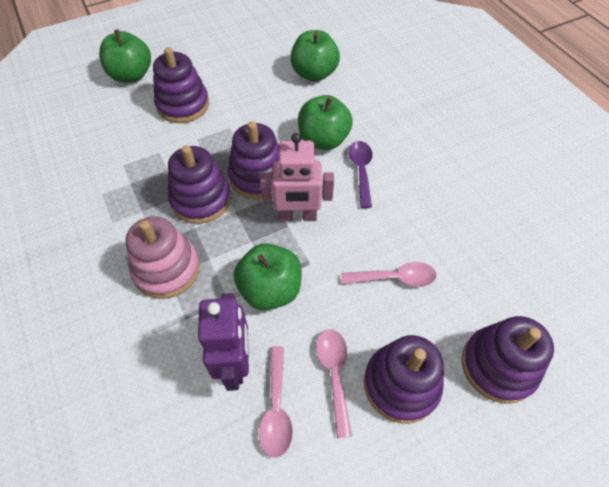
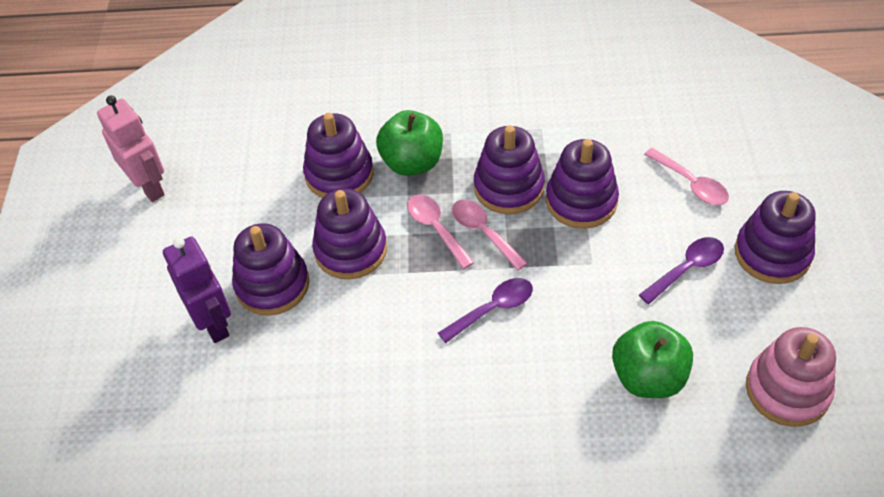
green apple: [99,30,151,83] [234,243,302,310] [290,30,340,82] [298,95,353,150] = 4 -> [376,110,443,176] [612,321,693,398] = 2
purple spoon: [348,141,372,208] = 1 -> [438,278,533,343] [639,237,724,304] = 2
purple stacking toy: [153,47,209,123] [168,145,231,224] [228,121,279,199] [364,335,444,424] [462,316,554,404] = 5 -> [232,223,309,316] [303,113,374,198] [312,189,387,280] [474,125,545,214] [546,139,619,229] [735,191,816,284] = 6

